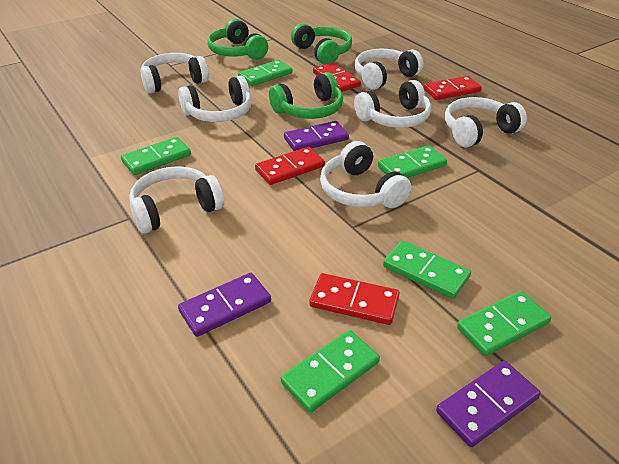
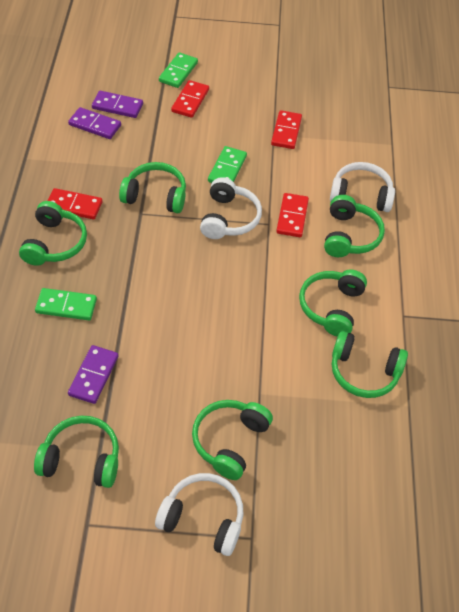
green domino: [121,137,191,175] [238,60,292,86] [281,330,380,413] [378,145,447,178] [383,240,471,299] [457,291,551,356] = 6 -> [35,288,97,320] [159,52,198,88] [208,146,247,183] = 3
green headphones: [208,19,268,60] [269,72,343,119] [291,23,352,64] = 3 -> [19,201,87,266] [34,416,119,488] [119,162,186,213] [192,400,273,480] [299,270,367,337] [324,195,385,257] [332,331,408,398] = 7
white headphones: [129,166,224,233] [141,53,209,94] [178,76,252,122] [320,141,411,208] [354,80,431,128] [355,49,423,90] [445,97,527,147] = 7 -> [155,473,243,556] [200,177,262,239] [330,162,395,212] = 3

